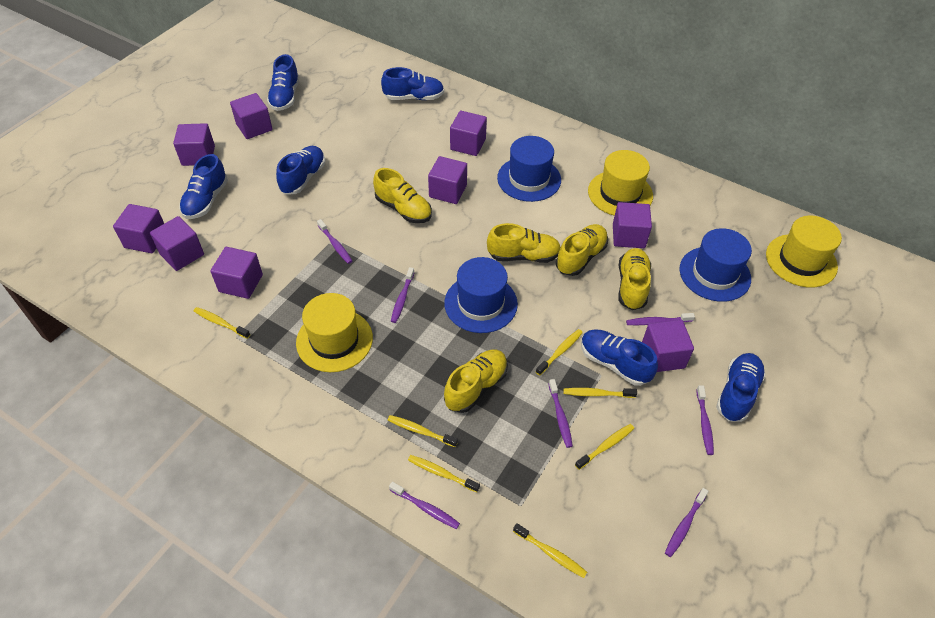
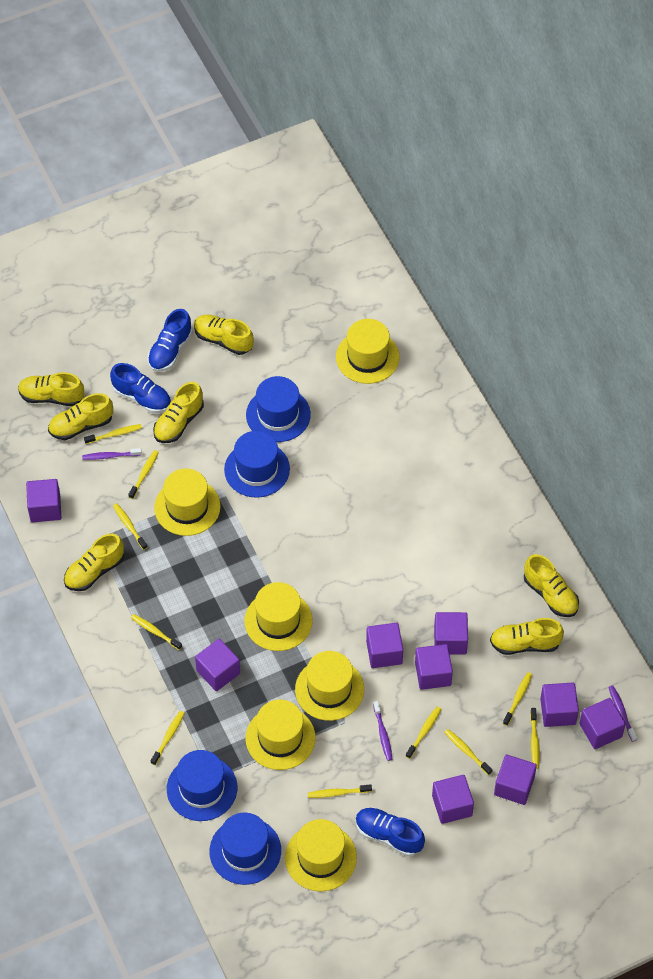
blue hat: [444,257,518,333] [497,136,561,202] [680,228,752,302] = 3 -> [167,750,237,821] [210,813,281,885] [224,431,290,498] [246,376,311,442] = 4
blue shoe: [179,154,228,219] [267,54,300,111] [276,146,325,195] [381,67,444,100] [581,329,658,386] [716,353,766,422] = 6 -> [110,363,171,413] [148,309,193,372] [356,808,425,856] = 3
purple toothbrush: [317,219,352,264] [389,482,460,529] [391,267,415,323] [549,379,573,448] [626,313,695,325] [665,488,708,557] [696,385,714,455] = 7 -> [82,448,142,460] [373,701,392,761] [608,685,637,742] = 3
yellow hat: [296,293,373,372] [588,150,653,216] [766,216,842,288] = 3 -> [154,469,221,536] [245,582,313,651] [246,699,316,770] [285,819,357,891] [295,651,364,721] [336,319,400,384] = 6
yellow shoe: [373,168,432,223] [444,350,508,413] [487,223,560,263] [556,224,608,276] [618,248,651,310] = 5 -> [18,372,84,406] [48,393,113,440] [64,533,124,591] [153,382,204,443] [194,315,254,355] [490,618,564,655] [524,554,579,617] = 7
yellow toothbrush: [194,307,250,339] [387,415,458,447] [408,455,480,492] [513,523,587,578] [536,329,583,375] [563,388,637,398] [575,424,634,470] = 7 -> [84,424,142,444] [113,503,148,550] [128,450,159,499] [131,614,182,650] [151,711,185,765] [308,784,372,798] [406,707,441,759] [444,729,492,775] [503,672,532,726] [530,708,540,769] = 10

